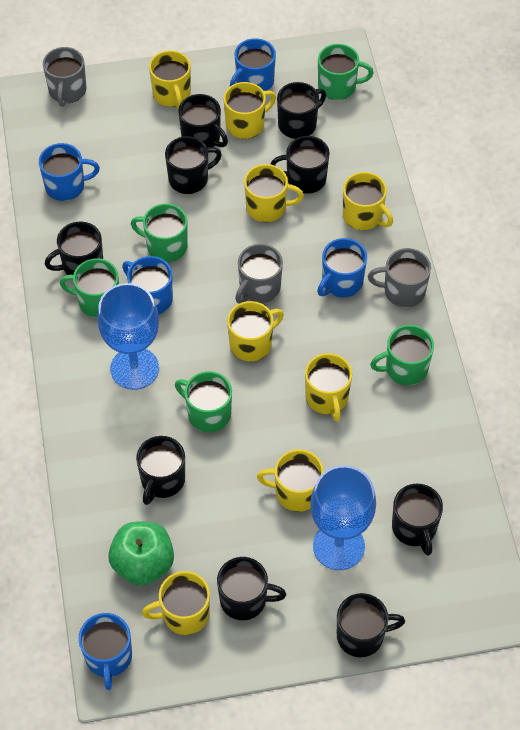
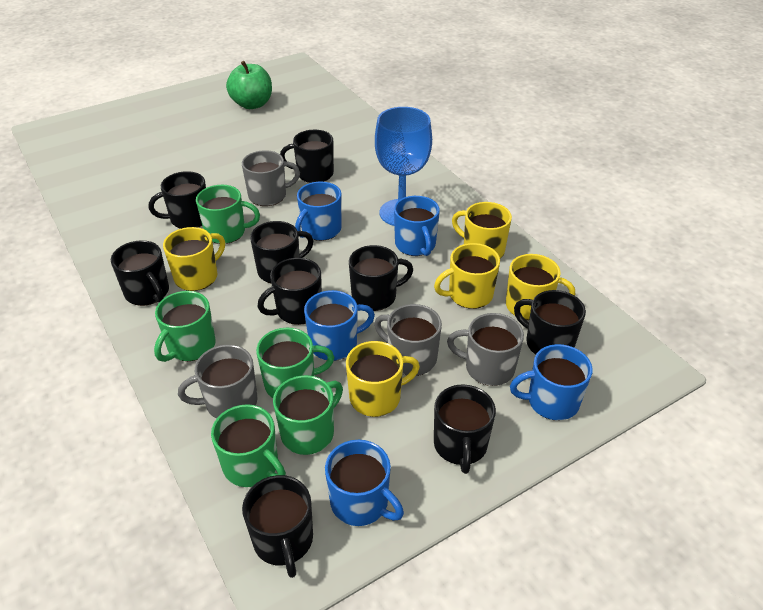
blue goblet: [97,283,159,390] [310,465,376,570] = 2 -> [375,107,432,226] = 1
grey mug: [43,47,86,107] [235,244,283,303] [368,248,431,307] = 3 -> [178,345,258,418] [242,150,300,206] [374,304,442,376] [447,313,524,386] = 4
yellow mug: [142,571,210,635] [149,50,191,109] [224,82,276,139] [227,301,284,361] [244,164,304,222] [257,449,324,512] [305,353,352,421] [343,172,393,230] = 8 -> [163,227,225,291] [346,341,420,417] [434,243,500,309] [452,202,512,258] [506,254,575,320] = 5

